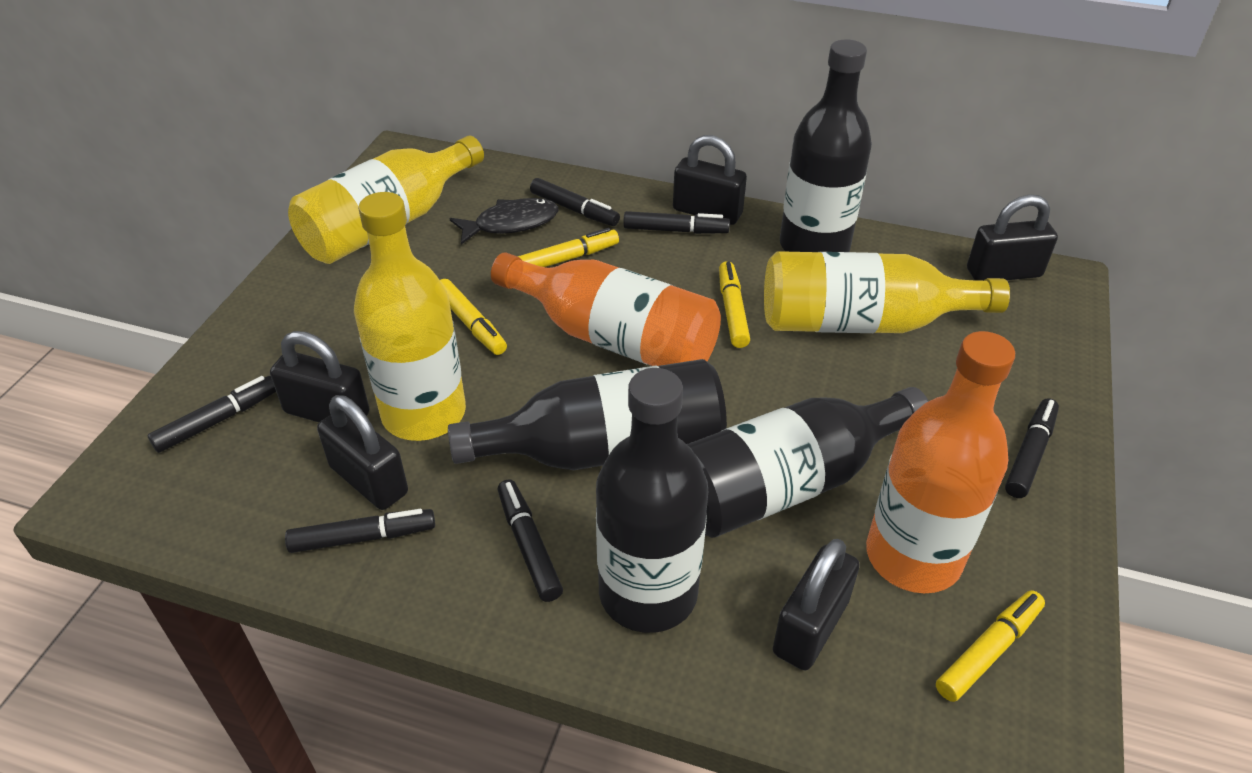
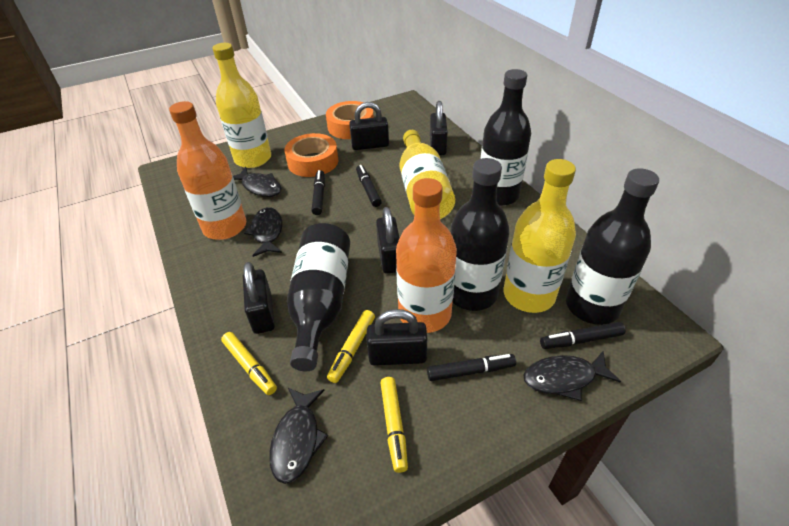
black fish: [449,198,559,245] = 1 -> [233,167,281,197] [244,207,282,257] [269,388,328,484] [524,350,621,401] = 4
black marker: [148,376,276,453] [285,509,435,553] [497,479,563,602] [530,178,620,226] [623,211,730,234] [1005,398,1059,498] = 6 -> [311,170,325,215] [356,165,382,207] [427,354,516,381] [540,322,625,349] = 4
orange tape: none = 0 -> [284,133,338,177] [326,101,374,139] = 2
yellow marker: [440,279,507,355] [517,228,619,267] [719,261,750,348] [936,590,1045,702] = 4 -> [221,332,277,395] [327,310,375,383] [380,377,408,473] = 3

